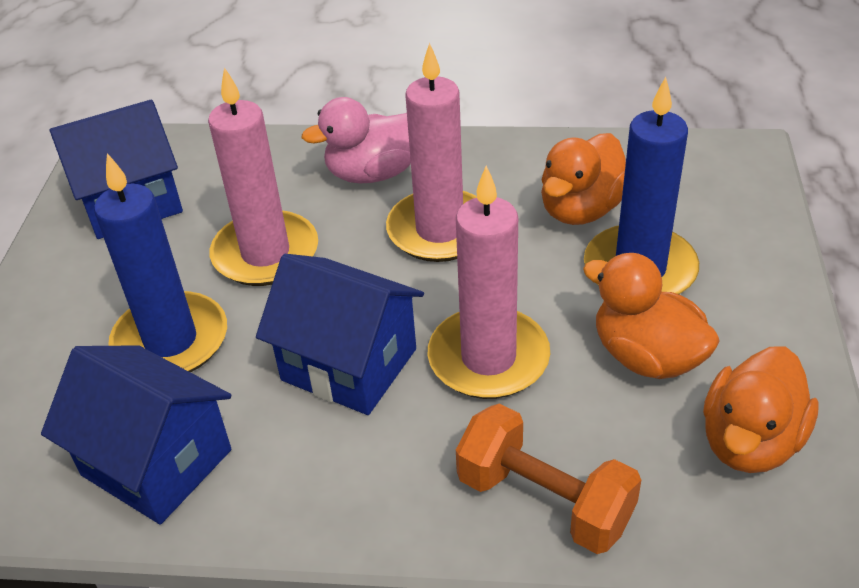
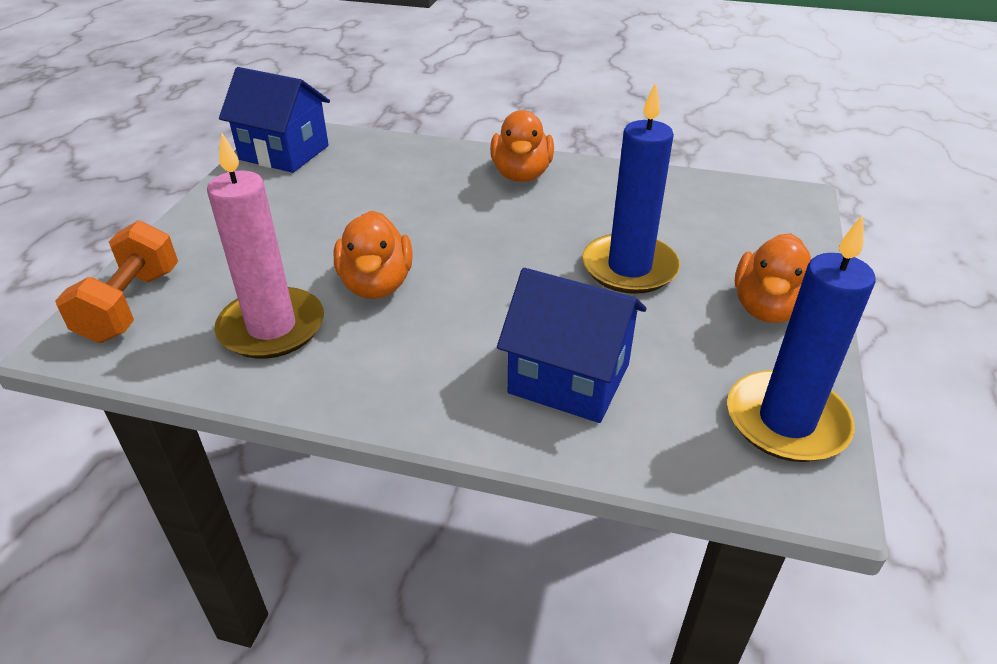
blue house: [41,345,231,524] [50,100,183,239] [256,254,424,415] = 3 -> [219,67,330,173] [497,268,647,423] = 2
pink candle: [208,67,318,286] [386,43,477,262] [428,165,550,399] = 3 -> [207,132,324,359] = 1
pink duck: [302,97,411,183] = 1 -> none = 0

